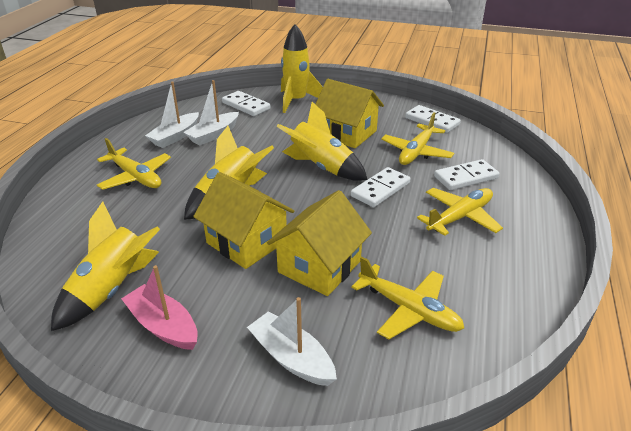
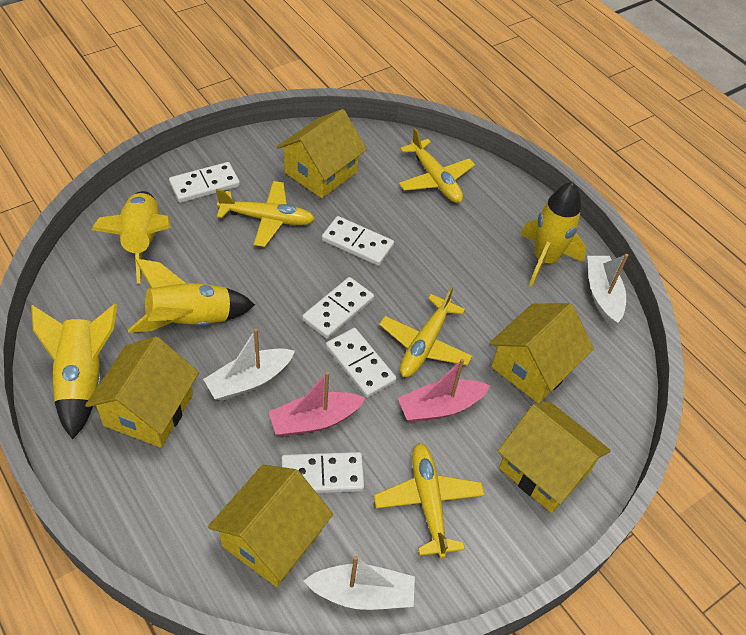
pink boat: [121,265,198,350] = 1 -> [269,372,365,436] [398,359,490,422] = 2
white domino: [222,91,271,116] [351,167,410,207] [405,105,461,133] [434,159,500,190] = 4 -> [169,162,240,203] [281,452,364,493] [302,277,374,339] [322,216,394,266] [326,328,397,398] = 5
yellow house: [193,172,294,269] [267,190,372,296] [315,79,384,148] = 3 -> [85,336,199,448] [208,465,333,587] [277,109,367,198] [489,303,594,403] [498,401,611,513] = 5

